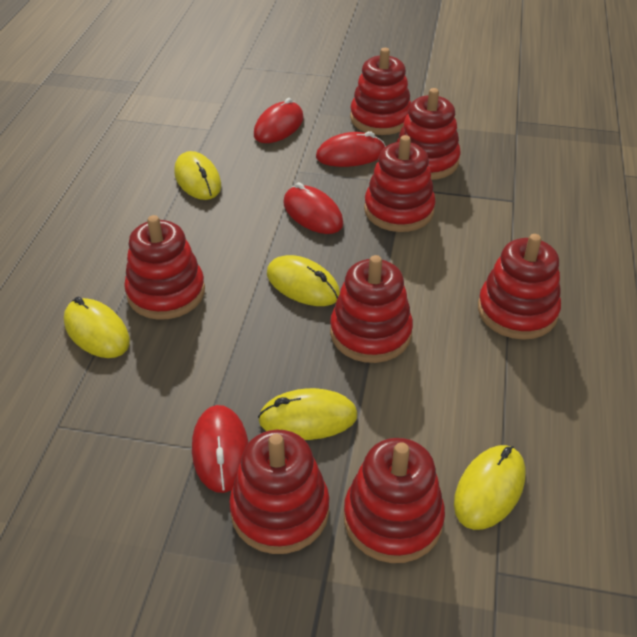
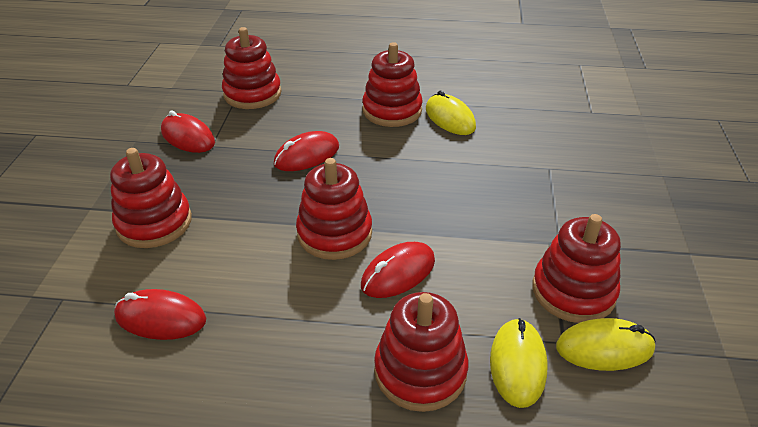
red stacking toy: [124,215,205,320] [229,430,329,554] [330,255,413,363] [344,438,445,563] [350,48,411,135] [364,135,436,232] [397,88,461,180] [478,234,561,340] = 8 -> [110,148,192,248] [222,27,281,109] [296,158,372,260] [363,42,423,127] [374,292,468,412] [532,214,621,323] = 6
yellow mouse: [64,297,130,358] [174,151,221,200] [258,388,358,440] [267,255,340,306] [454,445,526,530] = 5 -> [426,91,476,135] [490,318,548,408] [556,318,656,371] = 3

